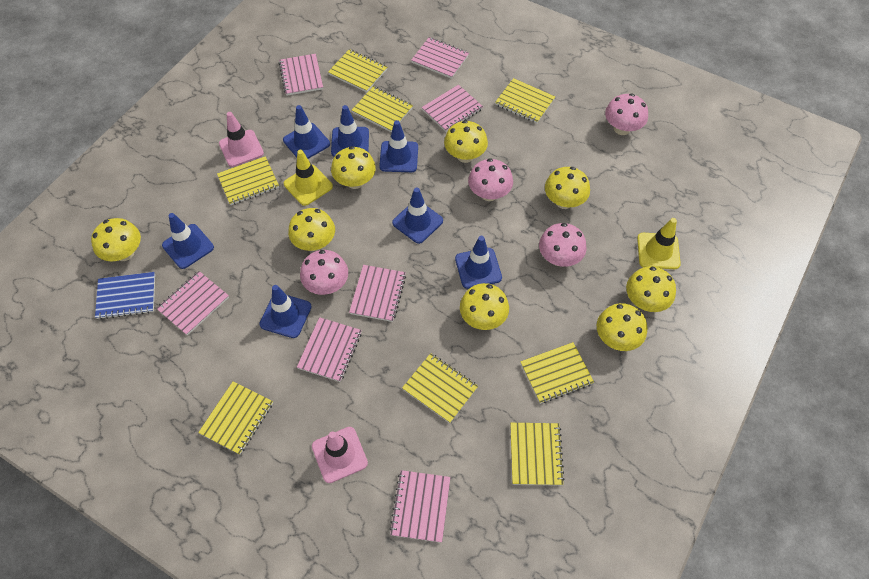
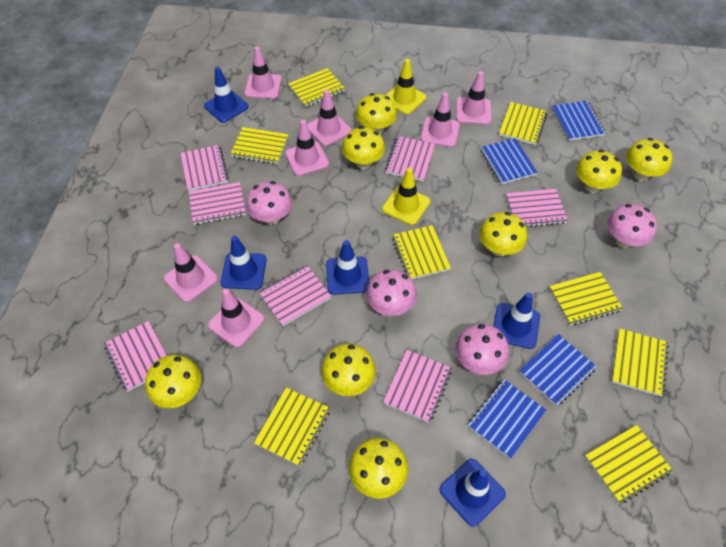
blue notebook: [95,272,155,320] = 1 -> [468,379,546,459] [480,138,538,184] [519,334,597,406] [552,101,605,141] = 4
blue traffic cone: [162,213,214,269] [259,285,312,338] [283,105,330,159] [331,105,369,157] [379,120,418,172] [392,187,443,244] [455,236,502,289] = 7 -> [204,67,249,123] [221,235,267,290] [326,240,369,295] [439,459,506,527] [493,292,540,349] = 5
pink traffic cone: [219,112,264,167] [312,427,368,483] = 2 -> [164,243,218,302] [208,289,265,348] [244,46,282,99] [285,120,329,176] [307,90,352,146] [420,93,460,147] [456,71,491,124] = 7

